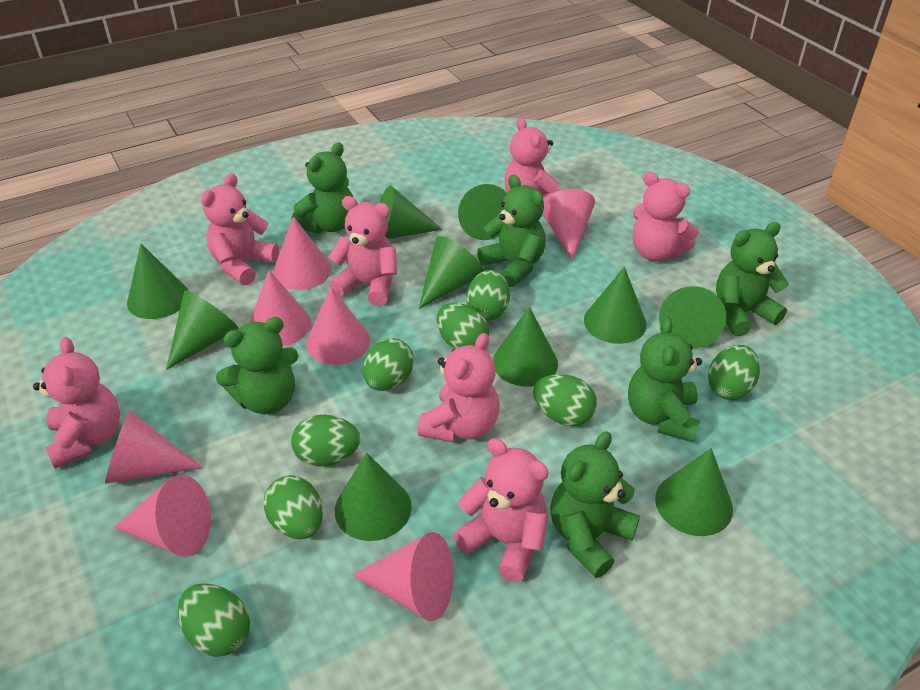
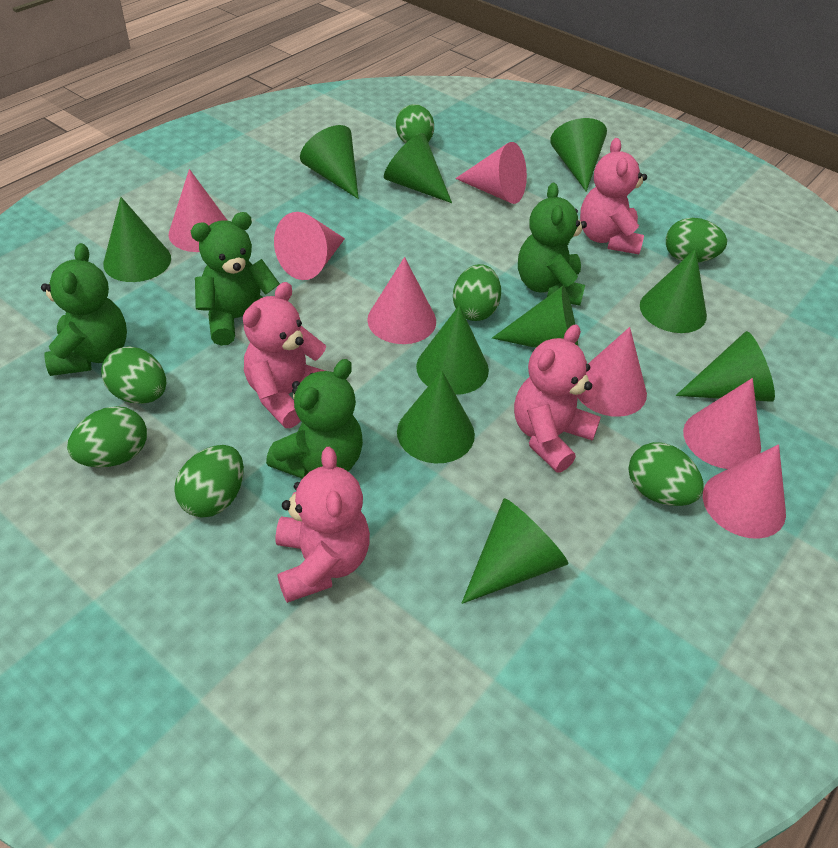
green egg: [177,583,250,657] [263,475,323,539] [291,415,360,467] [363,338,414,391] [437,303,489,349] [466,270,510,321] [533,374,597,426] [708,345,760,400] = 8 -> [67,406,147,468] [101,346,166,404] [174,445,244,517] [396,104,434,144] [453,264,501,321] [629,442,704,506] [666,218,727,263] = 7
green teddy bear: [216,317,298,414] [291,143,353,234] [477,175,546,287] [550,431,640,578] [628,317,702,443] [716,222,789,336] = 6 -> [41,243,127,376] [191,212,280,346] [266,359,363,479] [518,183,587,306] = 4
pink teddy bear: [33,337,120,469] [201,173,279,285] [328,196,397,306] [418,333,499,443] [453,438,548,582] [505,117,560,198] [633,172,699,261] = 7 -> [243,282,326,428] [276,447,370,603] [514,325,601,472] [580,138,647,254] = 4

